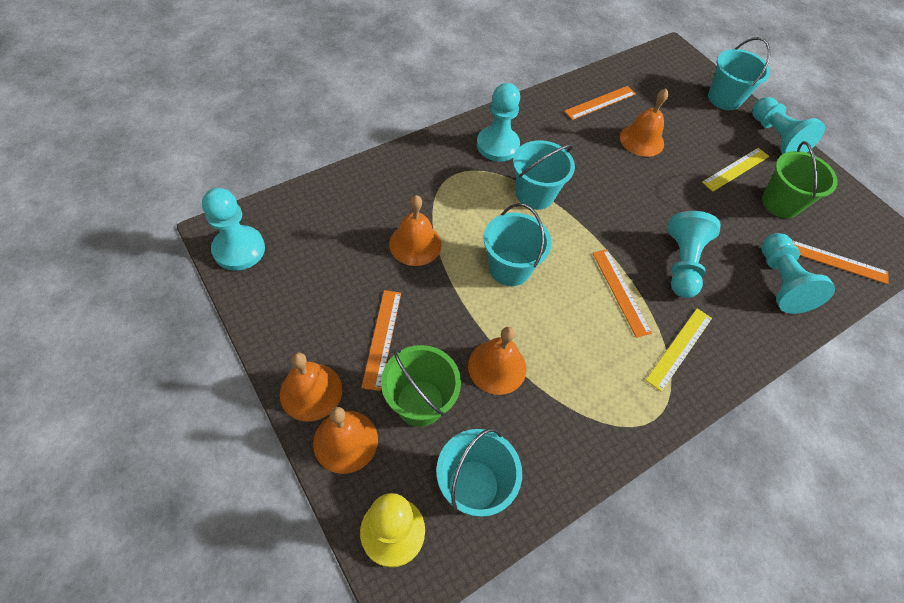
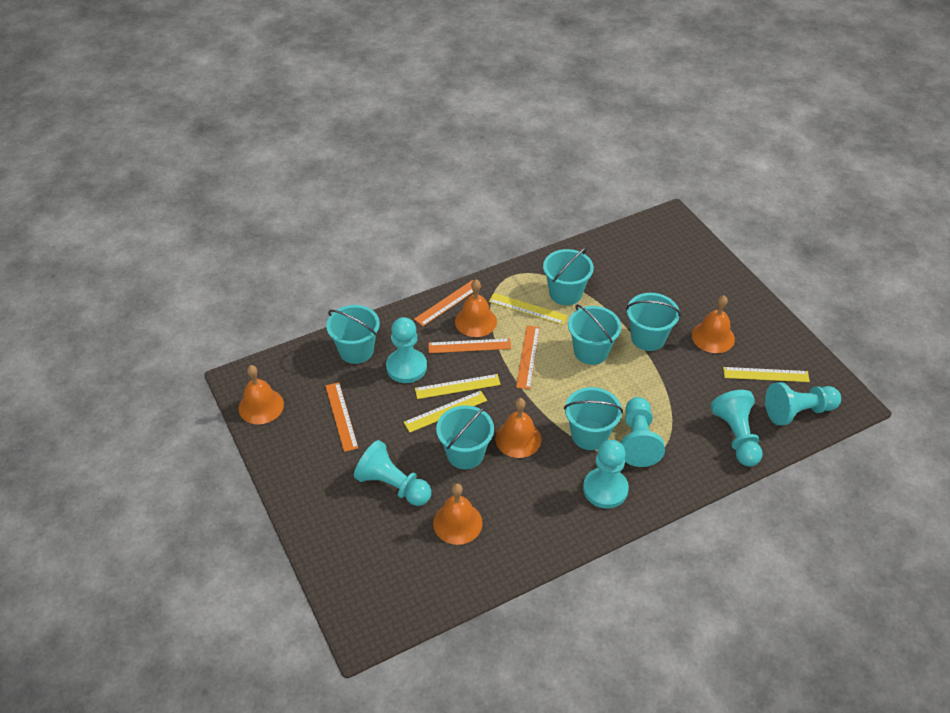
green bucket: [381,345,461,427] [762,141,837,218] = 2 -> none = 0
turquoise bucket: [436,428,522,517] [484,203,552,286] [513,140,575,210] [708,37,771,110] = 4 -> [326,305,380,364] [436,405,494,469] [543,247,594,305] [564,387,623,450] [568,304,621,365] [626,293,681,351] = 6
turquoise pawn: [202,188,265,271] [477,83,520,162] [668,211,720,298] [752,97,825,154] [761,233,835,314] = 5 -> [354,440,431,506] [386,317,427,383] [583,440,629,509] [621,397,665,467] [711,390,762,466] [765,382,841,426] = 6
yellow pawn: [360,493,425,568] = 1 -> none = 0
yellow ruler: [645,308,712,392] [702,148,769,192] = 2 -> [403,391,487,433] [415,374,501,399] [489,293,568,325] [723,367,810,382] = 4

